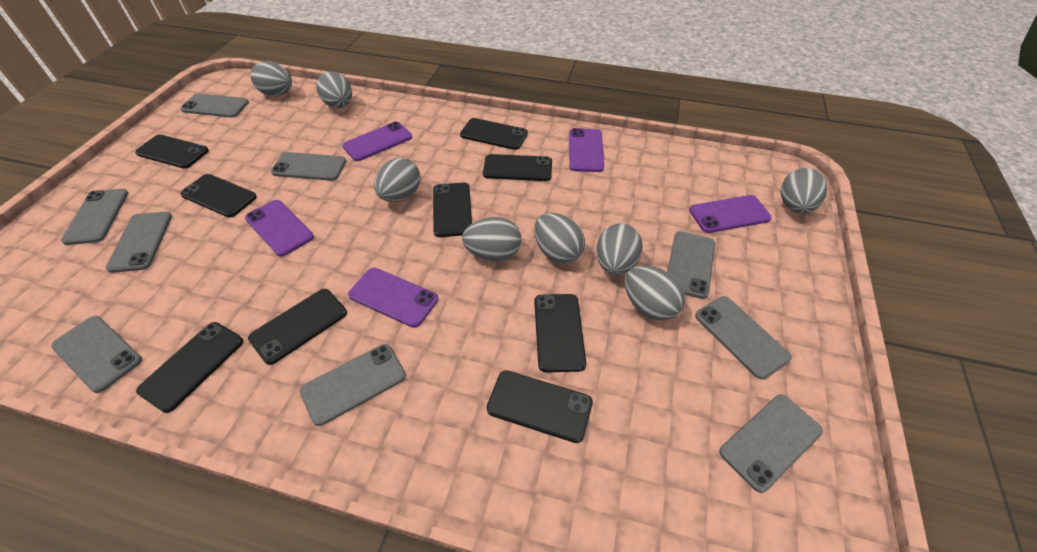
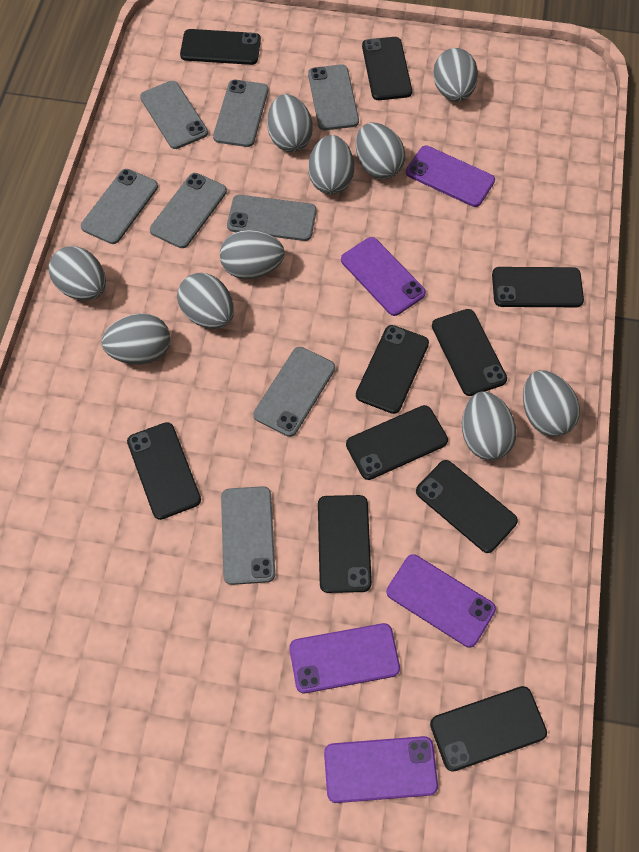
black phone: [135,134,209,169] [136,322,243,413] [180,174,257,217] [248,289,347,365] [433,183,472,237] [460,118,528,150] [483,154,552,181] [487,371,593,443] [534,294,586,373] = 9 -> [127,422,201,520] [180,29,261,65] [318,495,372,593] [346,405,448,480] [356,325,429,414] [362,37,412,100] [416,460,518,553] [430,686,547,772] [432,309,507,396] [492,267,584,307] = 10
grey egg: [251,61,292,96] [316,71,352,108] [374,158,421,202] [462,217,521,261] [534,213,585,264] [596,223,643,275] [624,265,685,321] [781,168,827,214] = 8 -> [49,246,106,300] [102,313,170,364] [177,273,234,329] [220,230,285,279] [267,94,313,152] [308,135,354,195] [356,122,405,179] [433,48,478,102] [462,391,516,460] [523,370,580,437] = 10
grey phone: [51,316,142,393] [61,189,128,245] [106,212,172,273] [180,93,249,118] [271,152,346,181] [300,344,406,426] [667,231,715,299] [695,296,791,379] [719,394,823,493] = 9 -> [81,169,158,244] [140,81,208,149] [150,173,227,248] [213,80,268,147] [221,486,275,585] [227,195,316,241] [253,347,335,437] [308,64,359,130] = 8

